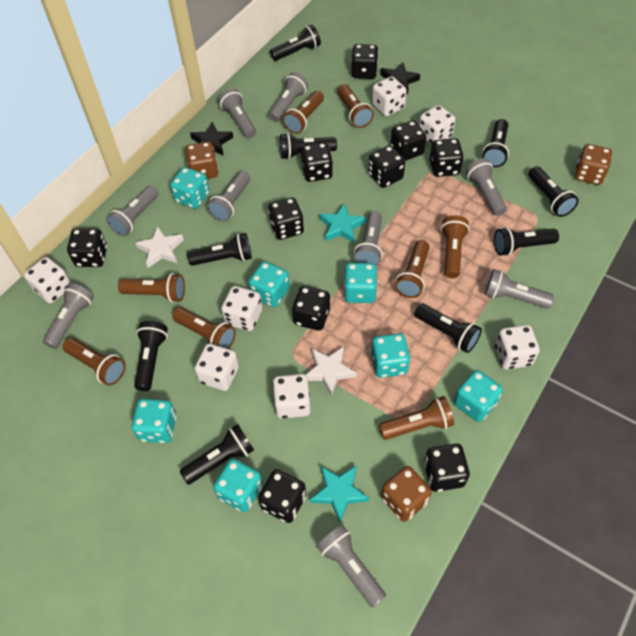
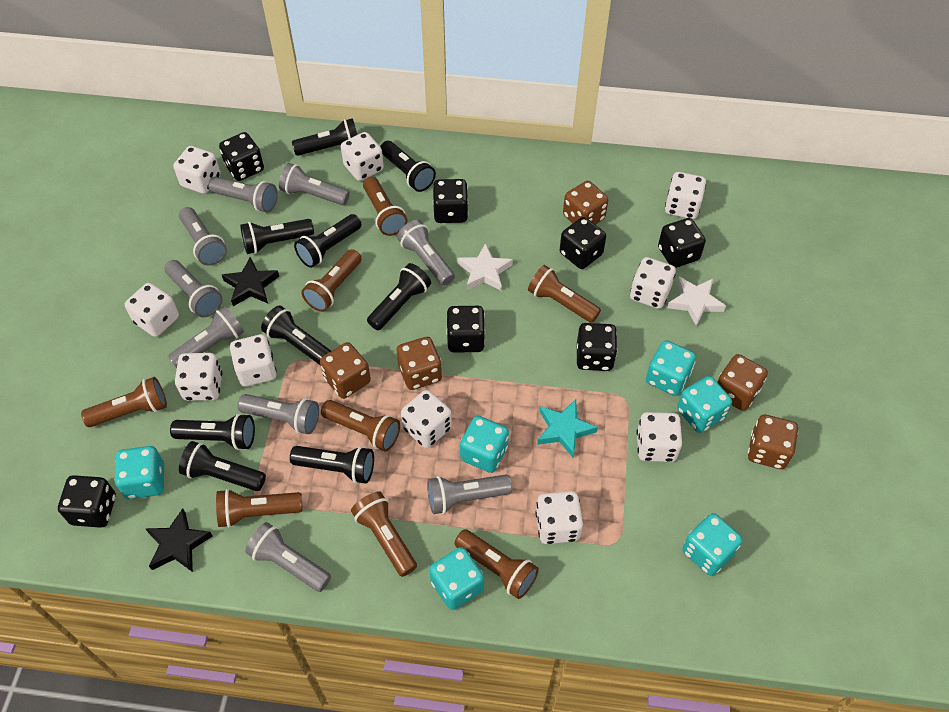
black dice: [67,228,107,267] [258,469,306,523] [268,197,304,240] [292,286,330,331] [301,142,333,182] [351,44,378,79] [368,145,405,188] [390,120,426,161] [424,444,470,492] [430,138,464,177] = 10 -> [58,475,116,528] [219,132,264,181] [433,179,468,223] [446,306,485,353] [560,217,606,269] [577,323,617,371] [658,218,706,268] = 7
brown dice: [185,142,218,179] [381,466,432,522] [575,144,612,185] = 3 -> [320,342,371,399] [397,337,442,390] [563,181,608,225] [717,354,768,411] [748,415,798,469] = 5
turquoise dice: [132,399,176,443] [170,167,209,209] [213,459,263,512] [248,261,290,307] [344,263,377,303] [371,333,410,378] [454,370,503,422] = 7 -> [114,446,164,499] [429,547,484,610] [460,416,509,473] [646,340,696,396] [677,376,732,433] [682,513,742,576] = 6
turquoise star: [310,465,369,522] [319,204,366,243] = 2 -> [537,399,598,457] = 1
white dice: [24,257,71,303] [195,344,239,391] [221,286,262,331] [273,374,311,419] [372,76,407,116] [419,105,455,145] [495,325,540,370] = 7 -> [125,283,179,337] [173,146,221,194] [175,353,222,401] [230,334,277,387] [341,132,384,181] [401,390,452,448] [535,491,583,544] [630,257,676,309] [637,412,682,462] [665,172,706,219] = 10

